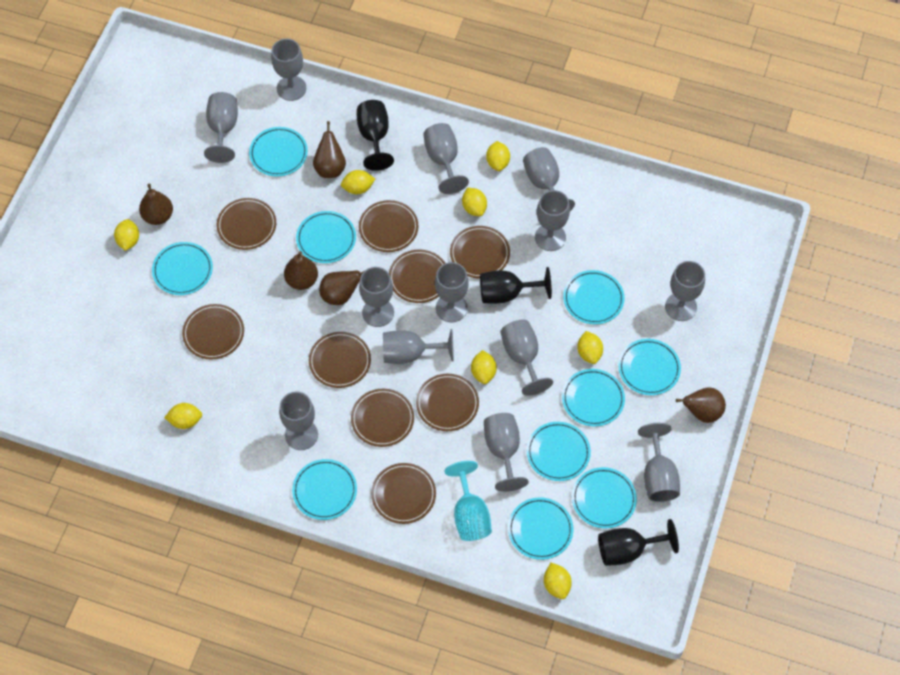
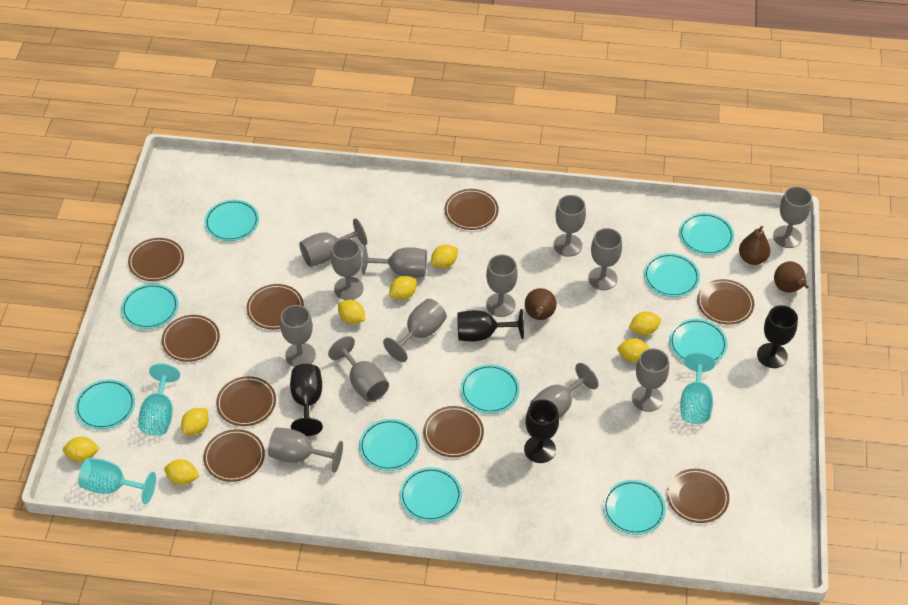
black goblet: [357,100,394,171] [480,267,552,304] [598,519,679,566] = 3 -> [290,364,323,436] [457,309,524,341] [524,399,559,463] [757,305,798,368] = 4
brown pear: [139,184,173,225] [284,251,318,290] [313,121,346,178] [319,270,364,305] [676,387,726,423] = 5 -> [525,288,557,320] [739,226,771,265] [774,261,809,293] = 3
turquoise goblet: [445,461,492,541] = 1 -> [78,458,156,504] [138,363,180,436] [680,353,715,424] = 3

